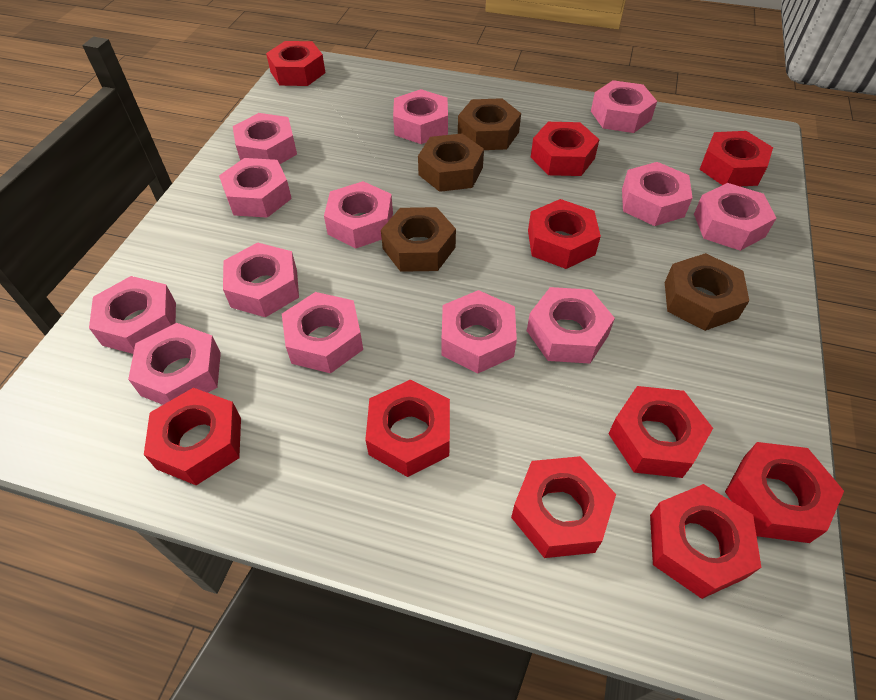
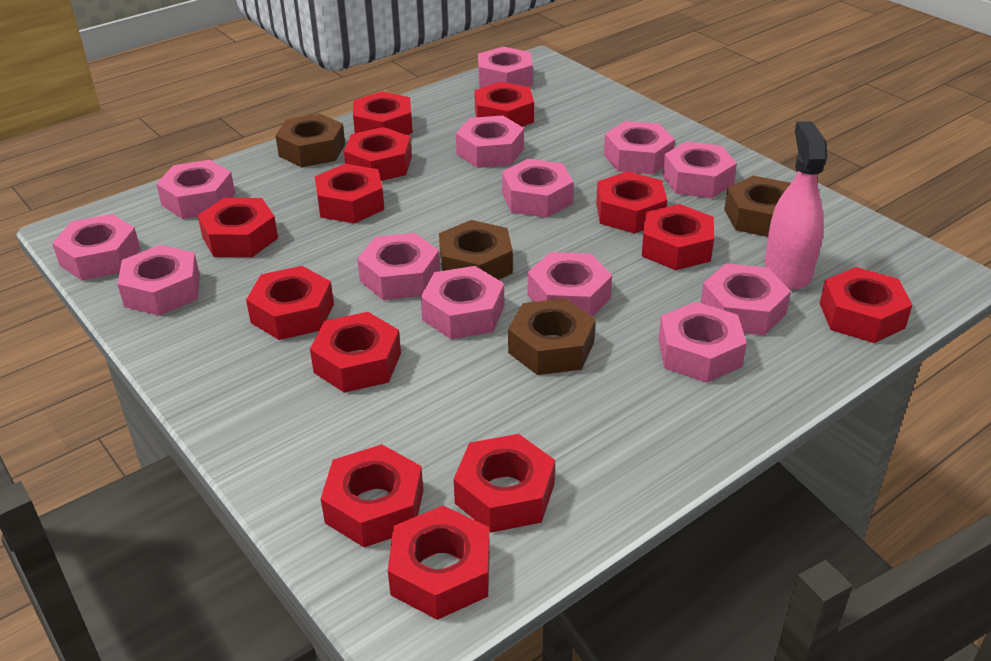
pink spray bottle: none = 0 -> [765,121,827,290] = 1
red nut: [144,388,241,485] [266,41,325,86] [365,379,450,477] [511,456,616,558] [528,199,601,269] [531,122,600,176] [608,386,713,478] [650,484,762,599] [699,131,773,186] [725,442,844,543] = 10 -> [197,198,278,257] [246,266,334,340] [310,312,401,393] [315,164,384,224] [321,444,423,547] [344,127,412,181] [353,91,413,135] [388,506,490,620] [454,434,555,533] [474,82,534,127] [596,171,667,233] [642,204,714,270] [820,267,912,343] = 13

